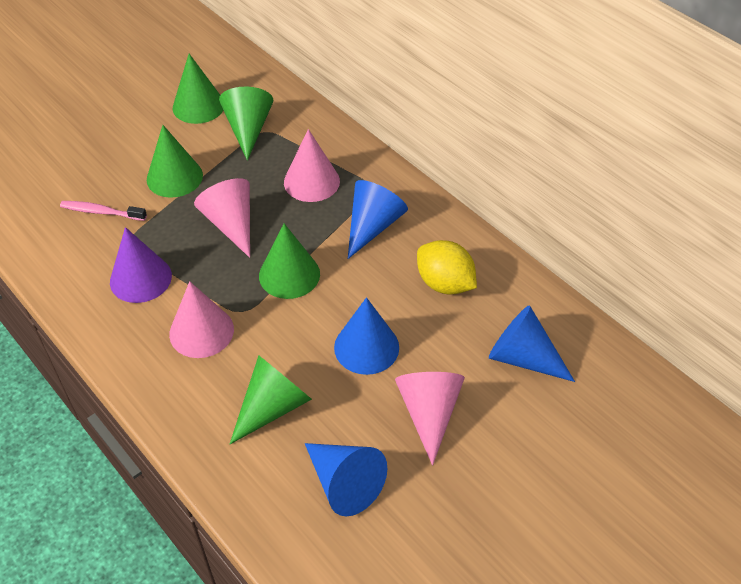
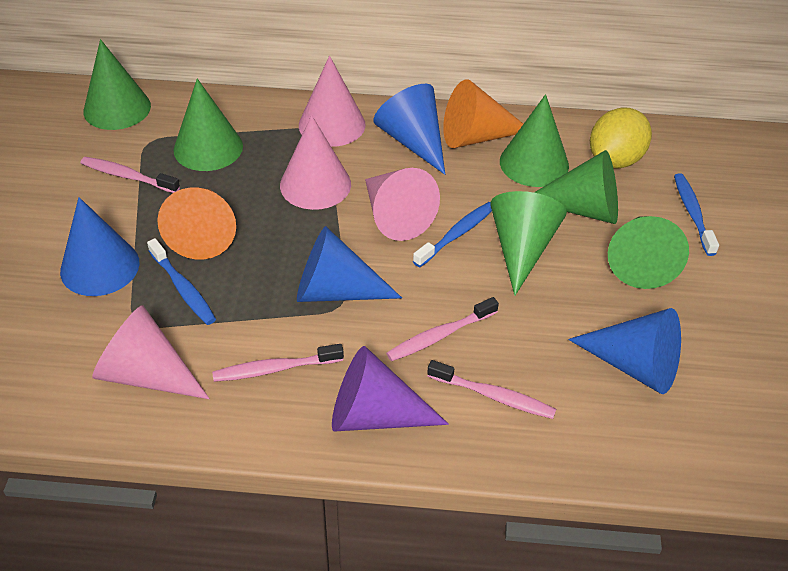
blue toothbrush: none = 0 -> [147,238,216,325] [413,202,492,267] [674,173,719,256] = 3
green cone: [147,125,203,198] [173,54,224,124] [219,87,273,161] [230,355,312,444] [259,223,320,299] = 5 -> [83,39,151,130] [174,78,243,171] [490,191,567,296] [500,94,569,187] [534,150,618,224] [608,216,689,289] = 6
orange cone: none = 0 -> [157,188,236,259] [443,79,523,148] = 2
pink toothbrush: [60,201,147,221] = 1 -> [81,157,180,193] [212,344,344,382] [386,297,499,361] [427,360,556,419] = 4

